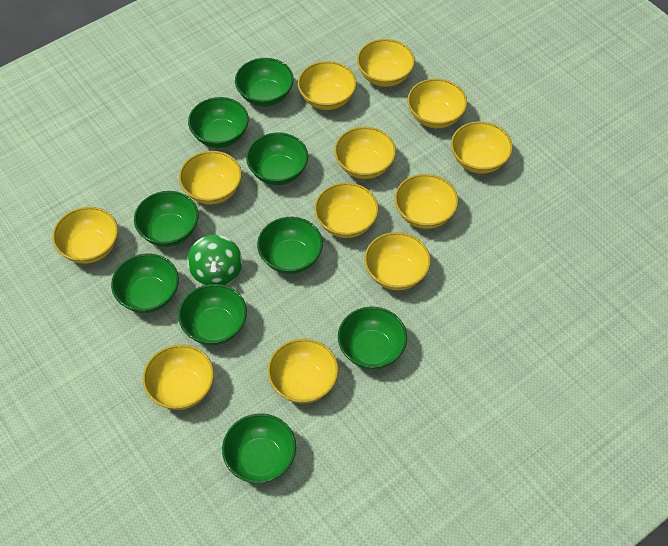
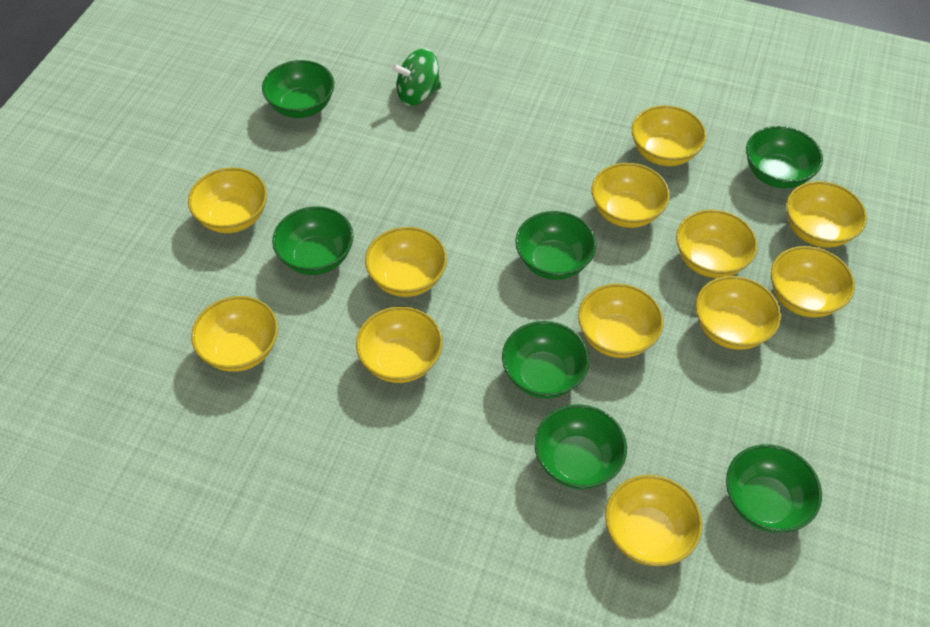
green bowl: [111,253,179,313] [134,191,198,247] [178,284,247,345] [188,97,249,148] [222,413,296,483] [235,58,294,107] [246,133,308,185] [257,217,323,274] [338,306,407,369] = 9 -> [262,60,334,118] [272,207,354,275] [502,321,590,399] [515,211,597,280] [534,404,627,489] [726,444,822,533] [746,126,823,188] = 7

